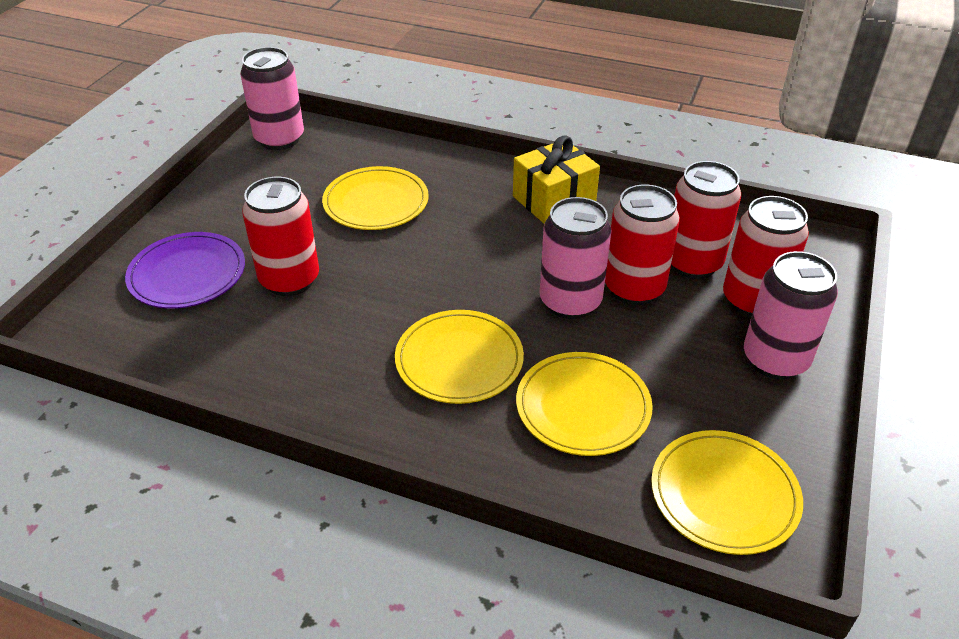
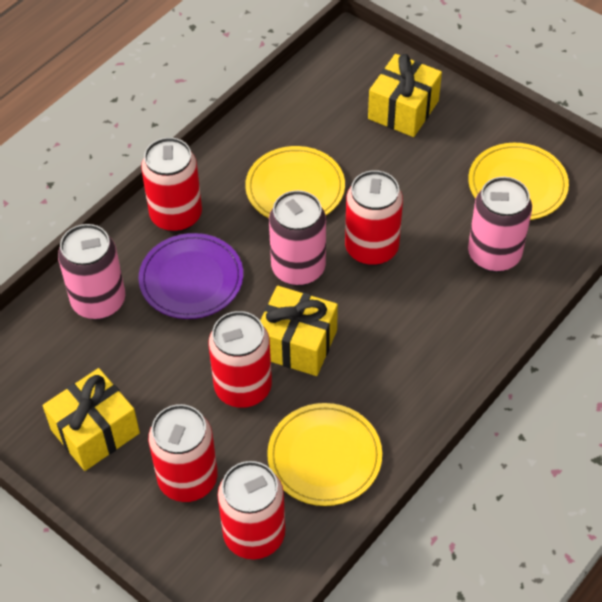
red can: [242,177,319,296] [605,185,680,305] [671,161,741,279] [723,196,809,317] = 4 -> [141,137,202,232] [148,404,218,502] [208,311,272,408] [218,461,285,559] [345,170,403,266] = 5
yellow gift: [513,135,600,223] = 1 -> [43,368,140,471] [260,286,338,376] [368,54,442,137] = 3
yellow plate: [322,166,429,230] [395,310,524,404] [516,352,653,456] [651,430,803,555] = 4 -> [245,146,345,218] [267,403,382,506] [468,143,569,220] = 3

